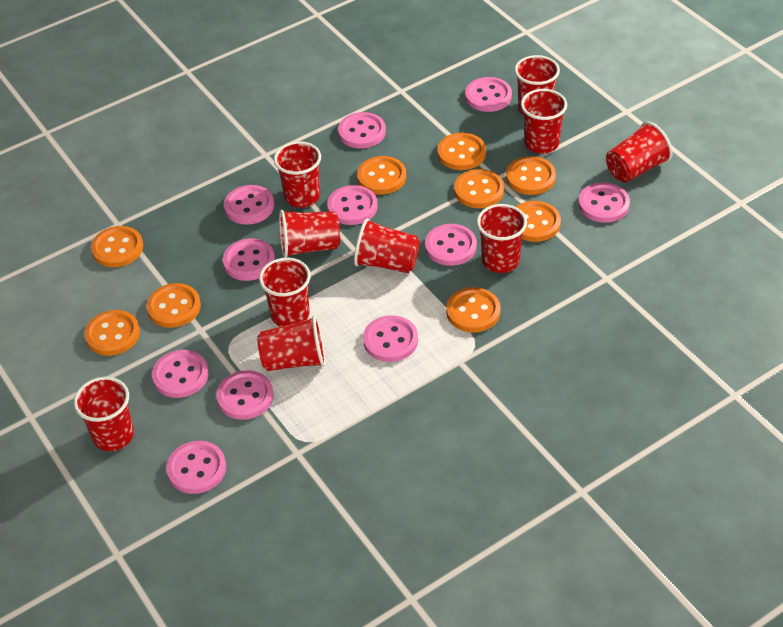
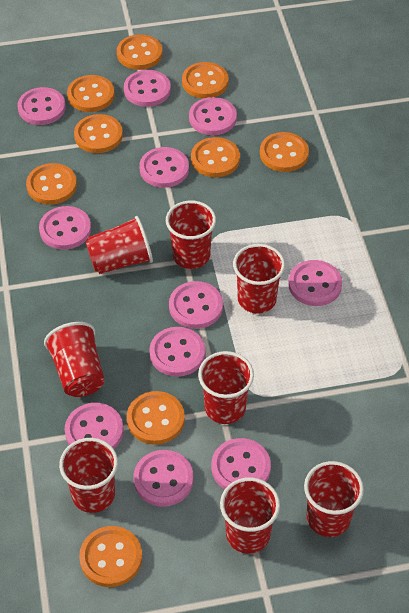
red cup: [74,377,134,451] [257,315,326,371] [259,258,311,327] [274,141,321,207] [279,210,340,258] [354,218,420,273] [477,204,527,273] [514,55,560,115] [521,89,567,154] [606,121,673,183] = 10 -> [44,322,105,397] [59,438,118,513] [86,216,153,274] [166,200,216,269] [198,351,254,424] [220,477,280,554] [233,244,285,314] [304,461,364,537] = 8

